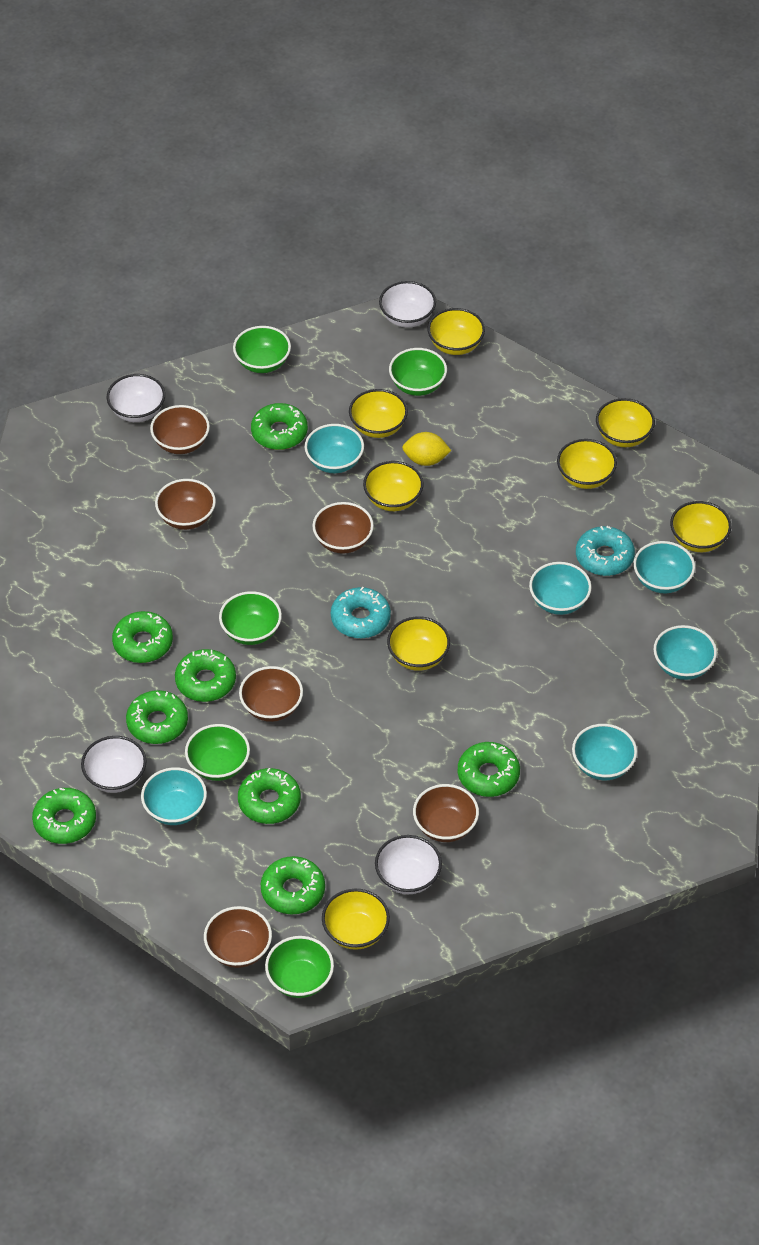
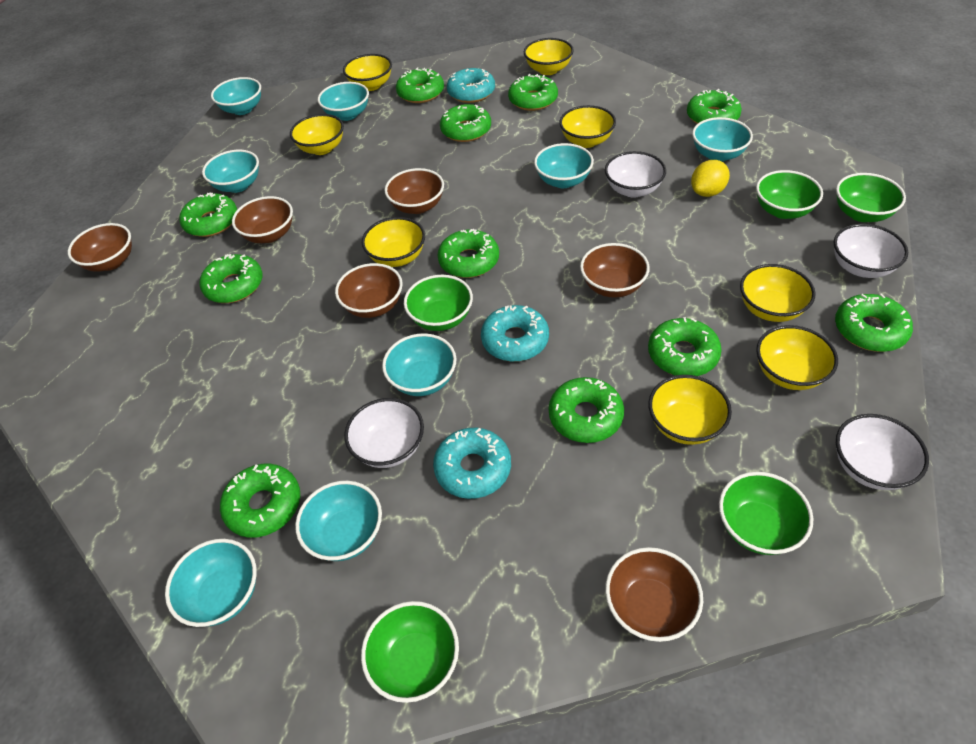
green donut: [32,788,96,844] [112,611,173,663] [126,690,188,744] [175,649,236,702] [238,768,301,824] [251,403,308,450] [261,856,325,915] [458,742,520,797] = 8 -> [179,193,237,237] [199,254,263,303] [220,464,300,538] [396,67,444,103] [437,229,499,278] [440,104,491,142] [508,74,558,111] [549,377,624,443] [648,317,722,376] [687,89,742,124] [835,293,913,352] = 11
turquoise bowl: [141,767,207,825] [305,424,364,473] [529,562,592,615] [572,724,637,780] [633,541,695,593] [654,625,717,680] = 6 -> [165,539,257,627] [202,150,259,193] [211,77,261,115] [295,481,382,561] [318,82,369,121] [382,333,457,396] [534,143,594,188] [692,117,753,161] = 8
turquoise donut: [331,587,391,639] [576,526,635,576] = 2 -> [433,428,511,499] [447,68,495,103] [481,305,549,362] = 3

